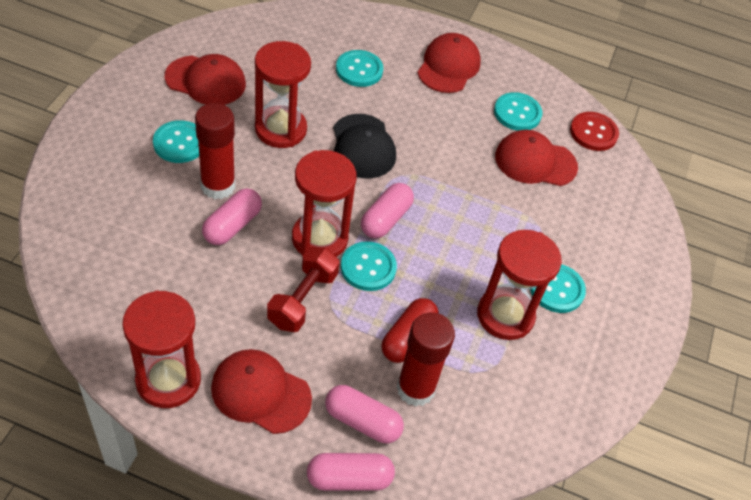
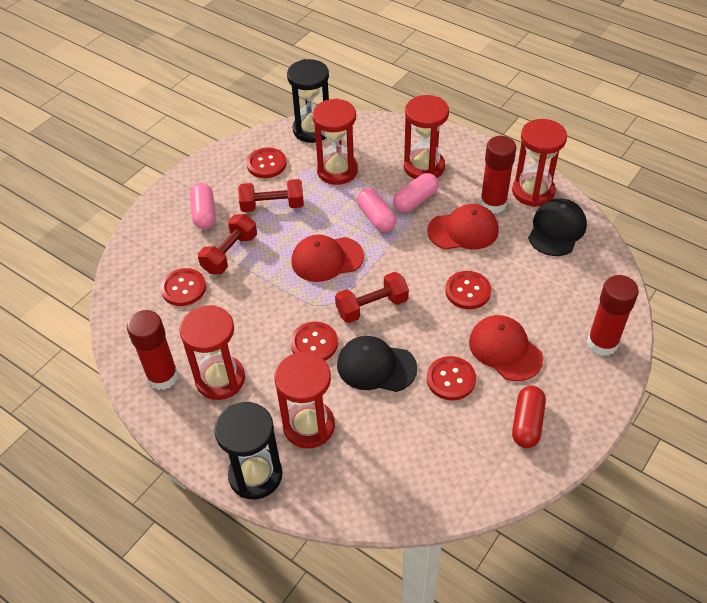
black cap: [333,114,396,179] = 1 -> [337,336,417,392] [528,198,587,256] = 2
black hourglass: none = 0 -> [214,402,282,500] [287,59,329,143] = 2
pink capsule: [202,188,262,245] [307,453,395,491] [325,385,404,443] [361,183,414,239] = 4 -> [190,183,216,229] [357,188,396,232] [393,173,439,213] = 3
red button: [570,112,619,151] = 1 -> [161,268,206,306] [246,147,287,178] [290,322,338,361] [427,356,476,400] [445,271,491,309] = 5
red cap: [165,54,246,105] [211,349,312,434] [417,33,481,93] [495,130,578,186] = 4 -> [291,235,364,282] [427,204,499,250] [469,315,543,381] = 3
red dumbbell: [267,247,340,332] = 1 -> [198,214,257,274] [238,179,304,212] [335,272,409,323] = 3
red glue stick: [195,103,235,199] [397,312,455,407] = 2 -> [127,310,178,390] [480,136,516,214] [587,275,639,356] = 3
red hourglass: [122,290,201,408] [255,41,311,148] [292,150,357,257] [477,230,562,340] = 4 -> [179,305,245,400] [274,352,335,449] [312,98,358,185] [404,95,449,179] [512,119,567,207] = 5
turquoise button: [153,120,199,163] [336,50,383,87] [341,241,397,291] [494,92,542,131] [530,264,586,313] = 5 -> none = 0

